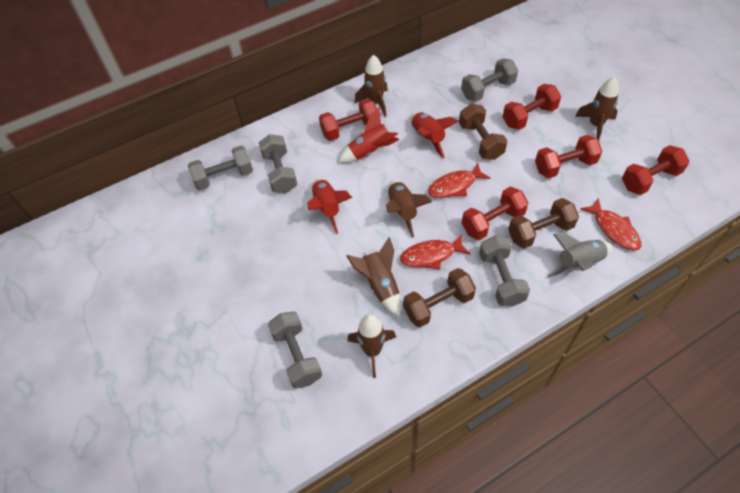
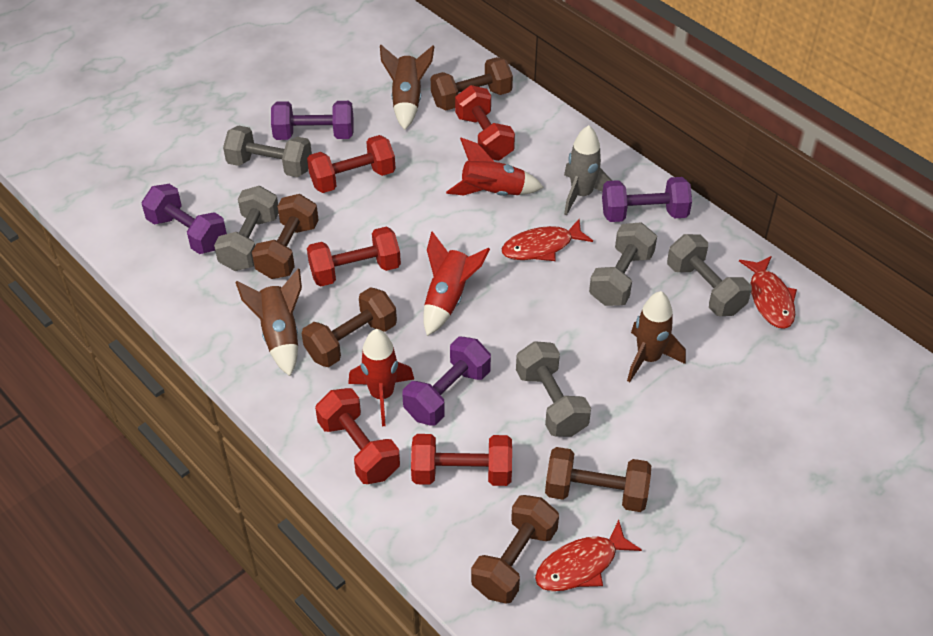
brown dumbbell: [403,268,476,327] [459,104,508,160] [508,198,579,249] = 3 -> [252,194,319,279] [302,287,397,367] [431,57,513,110] [471,495,559,604] [545,447,651,512] = 5
brown rocket: [346,237,401,318] [347,314,396,378] [354,55,388,117] [386,180,432,238] [575,76,619,140] = 5 -> [235,268,302,376] [380,45,435,130] [627,291,686,382] = 3
purple dumbbell: none = 0 -> [142,184,227,254] [271,101,353,140] [402,337,491,426] [602,177,692,222] = 4

